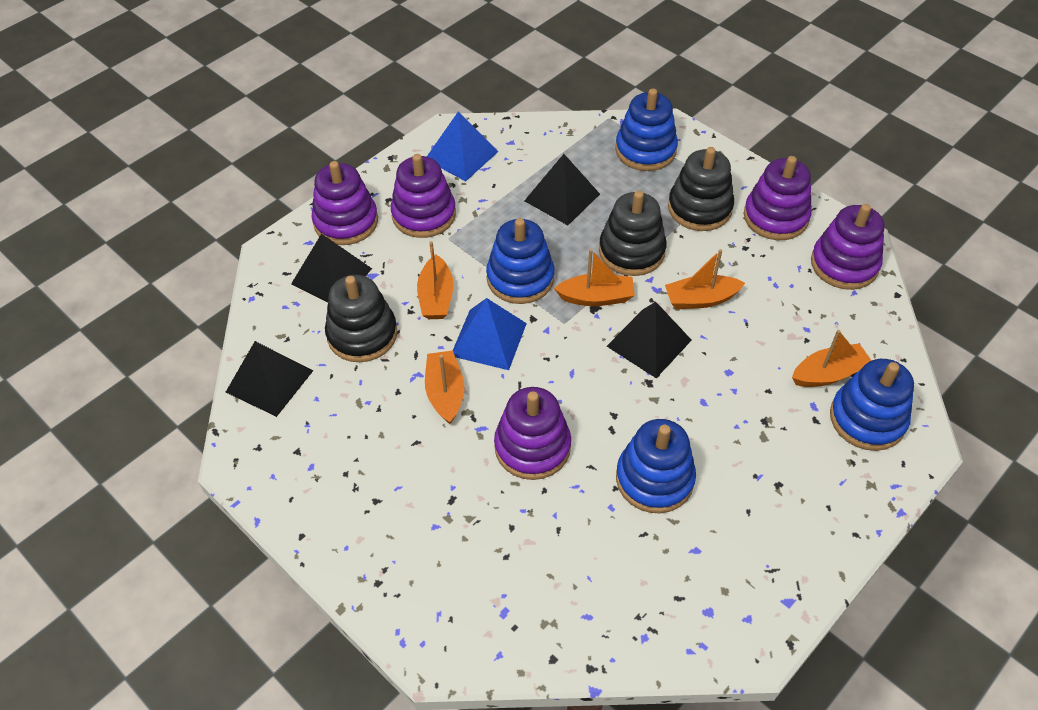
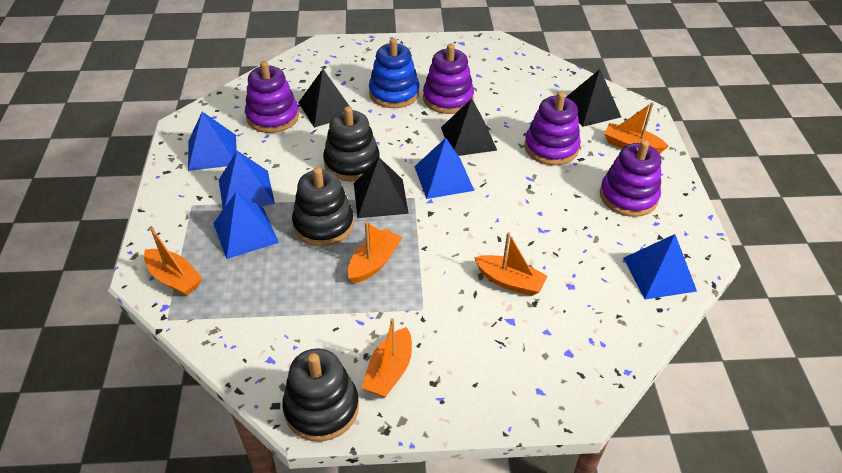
blue pyramid: [427,111,498,182] [453,298,527,370] = 2 -> [188,112,237,171] [213,192,279,259] [219,151,275,209] [414,138,474,199] [624,234,697,300] = 5
blue stacking toy: [486,218,554,304] [615,88,678,171] [616,419,696,513] [830,359,914,451] = 4 -> [369,38,420,108] = 1
purple stacking toy: [311,161,378,245] [391,154,456,238] [494,387,571,480] [744,156,812,240] [811,204,885,290] = 5 -> [245,61,299,133] [423,44,474,114] [524,92,581,166] [600,140,661,217] = 4

